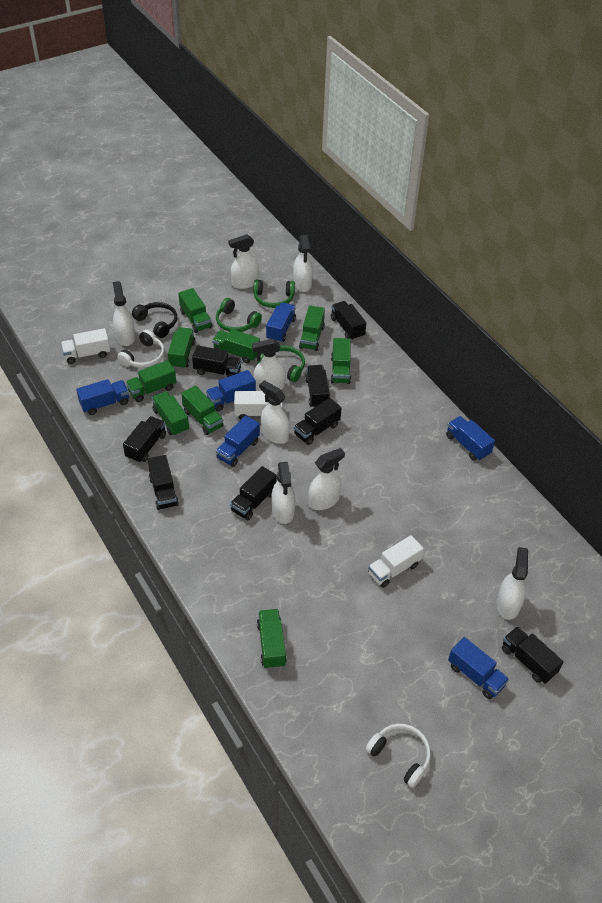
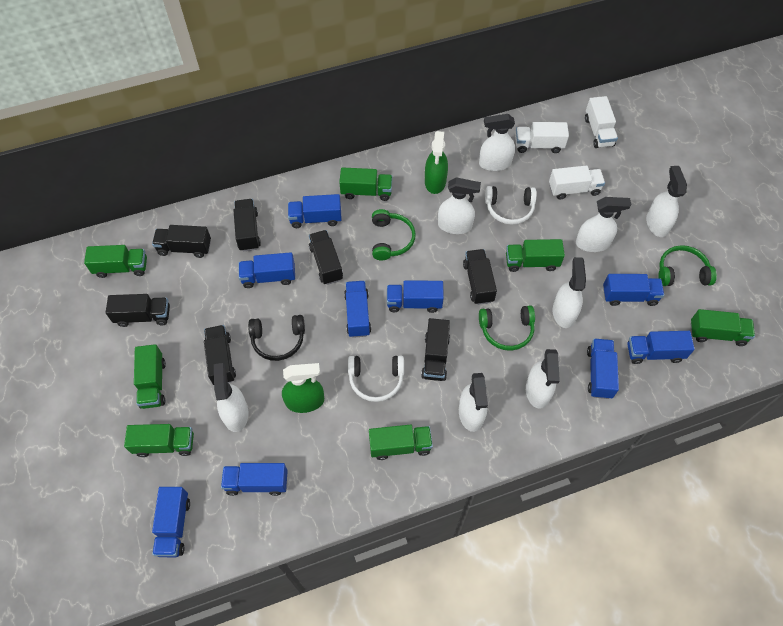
black truck: [123,416,166,463] [147,455,179,510] [192,345,242,377] [230,466,277,520] [294,398,341,445] [305,365,330,407] [331,301,366,340] [502,626,564,684] = 8 -> [105,294,170,327] [152,225,211,258] [204,325,236,385] [234,199,261,252] [309,230,343,285] [421,318,450,381] [463,249,497,305] = 7
blue truck: [76,379,129,415] [206,370,256,411] [216,415,260,467] [266,302,296,342] [446,416,495,461] [448,637,509,699] = 6 -> [152,487,190,557] [221,463,288,496] [239,252,295,288] [288,194,342,228] [344,281,371,338] [387,280,444,313] [587,338,619,399] [603,274,664,306] [627,331,695,364] = 9
green spray bottle: none = 0 -> [282,363,324,413] [425,131,448,194] = 2
green truck: [126,360,176,402] [152,391,189,436] [168,327,196,369] [178,288,212,333] [181,385,224,435] [212,329,260,363] [257,609,287,669] [299,306,325,351] [331,338,351,384] = 9 -> [84,245,147,278] [124,424,194,457] [134,344,166,409] [339,167,393,201] [369,425,433,460] [506,239,565,272] [690,309,755,346] = 7

